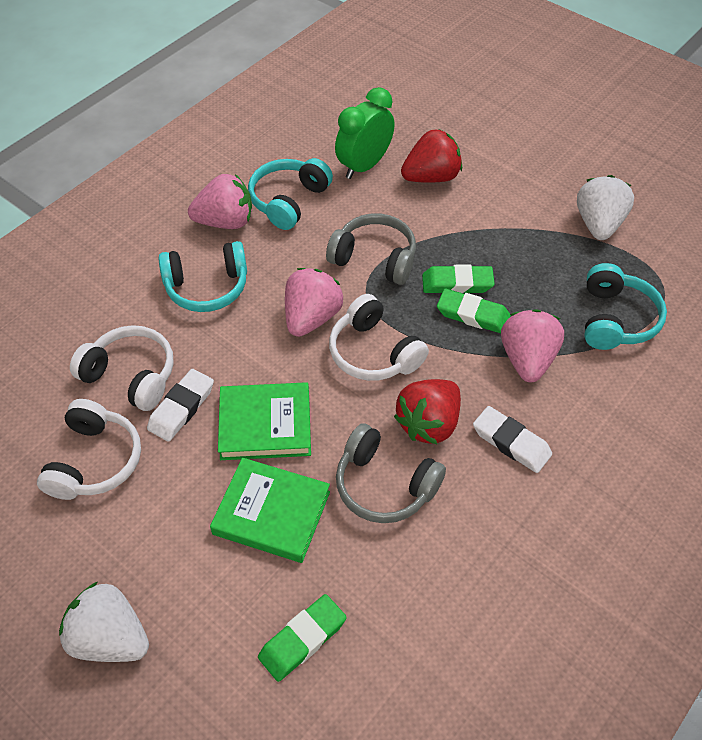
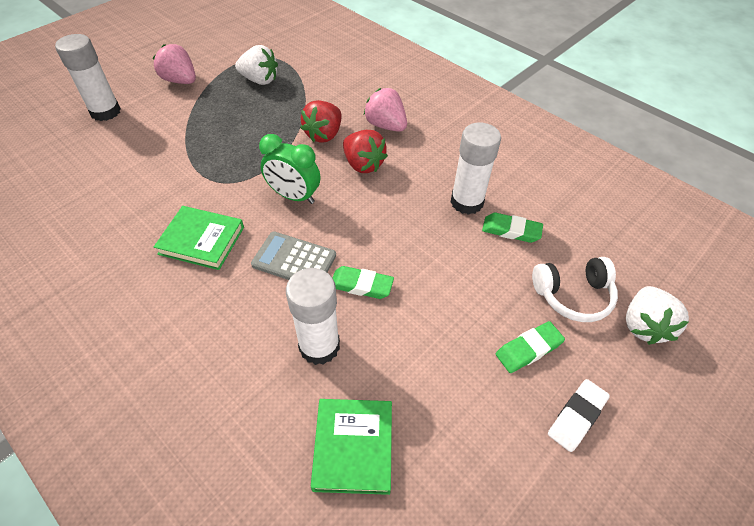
grey calculator: none = 0 -> [251,232,336,280] = 1
grey headphones: [326,213,416,285] [336,423,446,523] = 2 -> none = 0
pink strawberry: [188,174,252,229] [285,268,343,337] [501,309,564,382] = 3 -> [153,44,196,84] [364,88,407,132] = 2
turquoise headphones: [159,241,247,312] [248,158,333,230] [584,263,667,350] = 3 -> none = 0
white eraser: [147,369,214,442] [473,406,552,473] = 2 -> [548,379,610,452] = 1
white glue stick: none = 0 -> [55,34,121,121] [286,268,340,365] [451,123,501,215] = 3
white headphones: [37,399,141,500] [70,325,174,411] [329,294,429,381] = 3 -> [532,257,618,322] = 1

